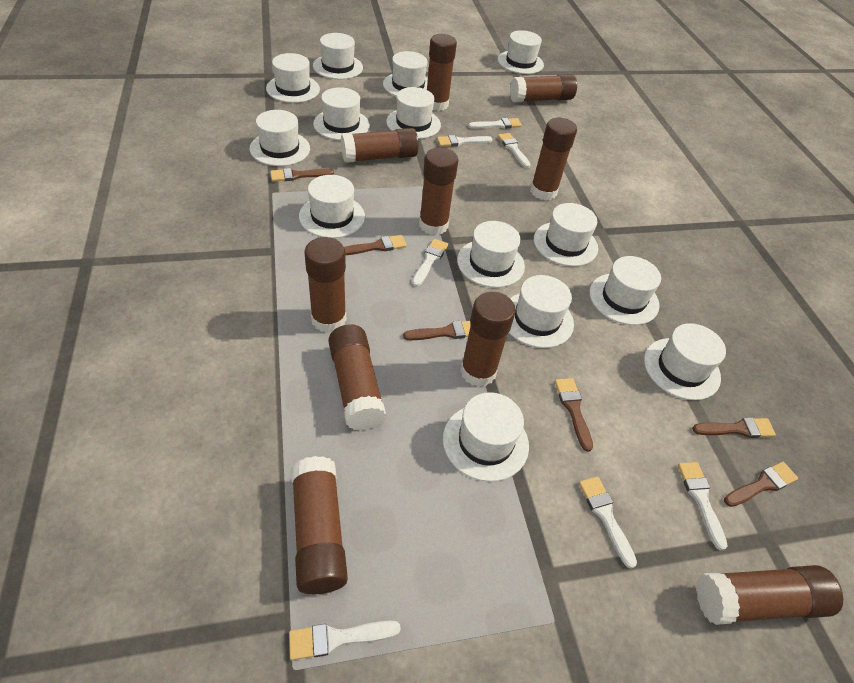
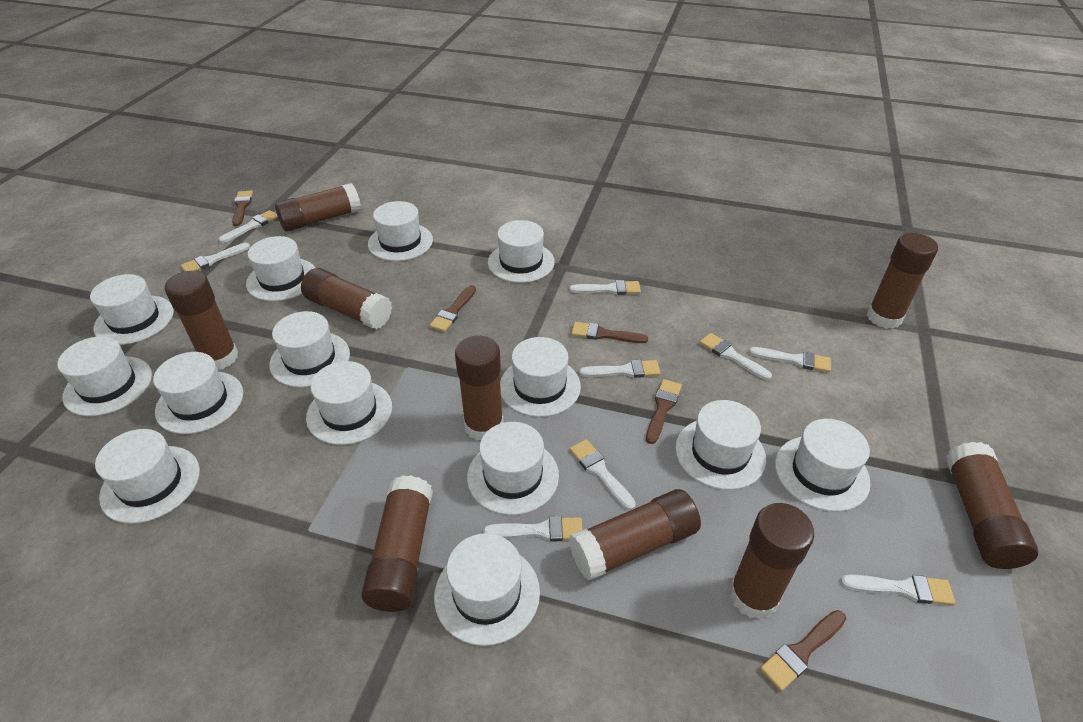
brown brush: [270,168,334,181] [344,235,407,255] [403,321,471,340] [555,378,593,452] [692,417,776,438] [724,462,798,507] = 6 -> [232,190,253,226] [429,285,476,332] [571,322,648,343] [646,379,682,444] [760,610,846,691] = 5
brown glue stick: [291,456,348,594] [304,237,346,333] [328,324,386,430] [341,128,419,163] [419,147,458,235] [427,34,457,111] [460,292,516,387] [510,74,577,103] [530,118,577,200] [696,565,843,625] = 10 -> [165,271,238,369] [275,183,361,232] [301,268,392,329] [361,475,433,612] [455,336,504,441] [569,489,701,581] [729,503,814,619] [867,233,938,329] [946,442,1038,569] = 9
white brush: [289,621,401,660] [412,239,448,287] [437,135,493,146] [468,118,522,129] [498,133,531,168] [579,476,637,568] [678,462,727,550] = 7 -> [181,243,250,271] [218,210,278,243] [483,516,583,542] [569,280,641,295] [569,439,636,510] [579,360,661,378] [699,333,772,380] [749,347,831,372] [840,575,955,605] = 9

